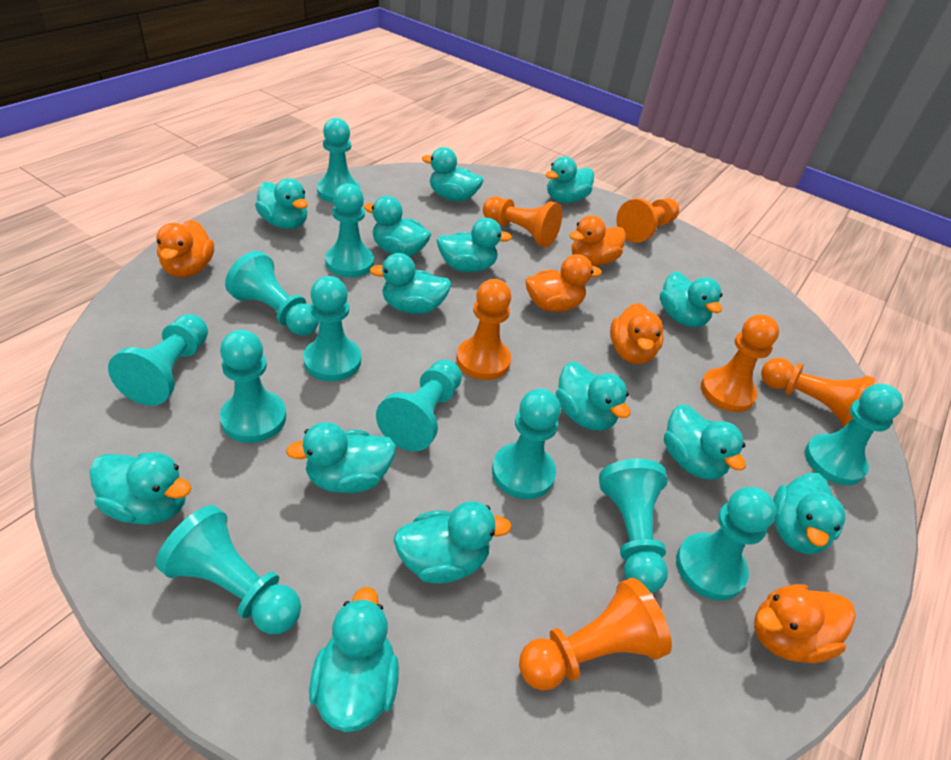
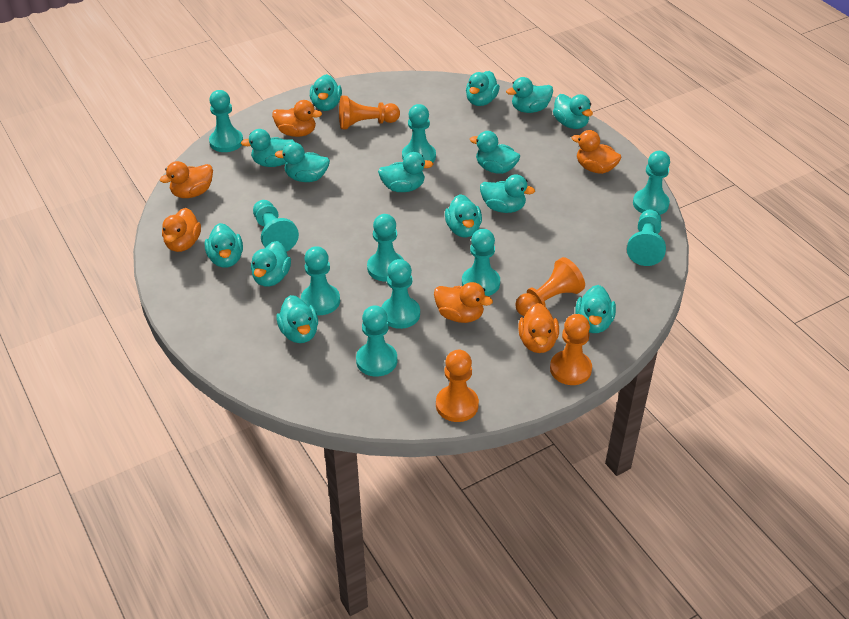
orange duck: [156,220,214,278] [525,254,602,312] [569,215,626,266] [610,303,664,364] [754,584,856,663] = 5 -> [160,161,213,198] [162,208,201,252] [272,100,322,137] [434,282,493,323] [518,303,559,353] [571,130,621,174] = 6
orange pawn: [456,279,511,380] [483,196,562,247] [519,578,672,691] [616,198,679,243] [701,314,779,412] [761,358,876,427] = 6 -> [339,96,400,129] [436,350,479,422] [515,257,585,316] [550,314,592,385] = 4
turquoise pawn: [108,314,208,406] [156,505,301,634] [220,330,286,443] [225,251,319,336] [303,276,361,381] [317,118,360,203] [325,183,374,278] [376,360,462,451] [492,389,561,499] [599,459,668,593] [676,487,776,601] [805,384,903,485] = 12 -> [209,90,243,152] [253,200,299,252] [301,246,340,315] [356,305,397,377] [367,214,404,282] [381,259,420,329] [402,104,436,163] [462,229,500,296] [627,209,666,266] [633,151,670,215] = 10

